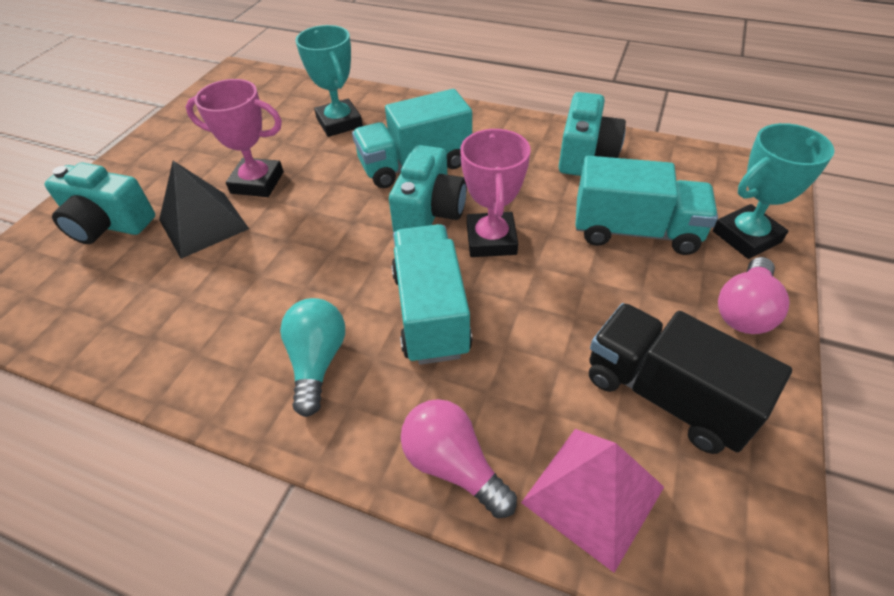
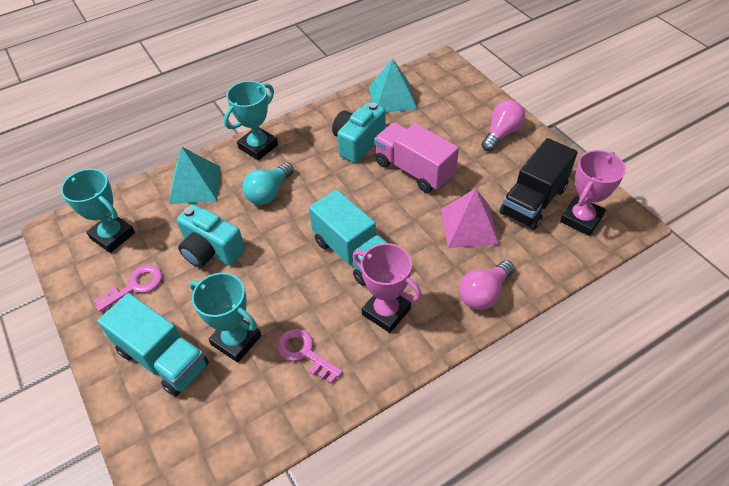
black pyramid: [159,161,249,259] = 1 -> none = 0
pink key: none = 0 -> [94,265,162,312] [277,329,343,384] = 2
pink truck: none = 0 -> [374,122,459,193] = 1
turquoise camera: [45,162,155,244] [389,145,467,232] [559,92,626,176] = 3 -> [177,204,245,268] [332,102,386,163] = 2
turquoise pyramid: none = 0 -> [169,147,220,204] [369,59,417,113] = 2
turquoise trophy: [295,25,363,137] [713,123,834,259] = 2 -> [61,169,135,253] [190,273,261,362] [224,81,278,160] = 3
turquoise truck: [352,89,472,188] [391,224,472,365] [575,156,718,255] = 3 -> [97,293,208,396] [309,189,387,286] = 2

